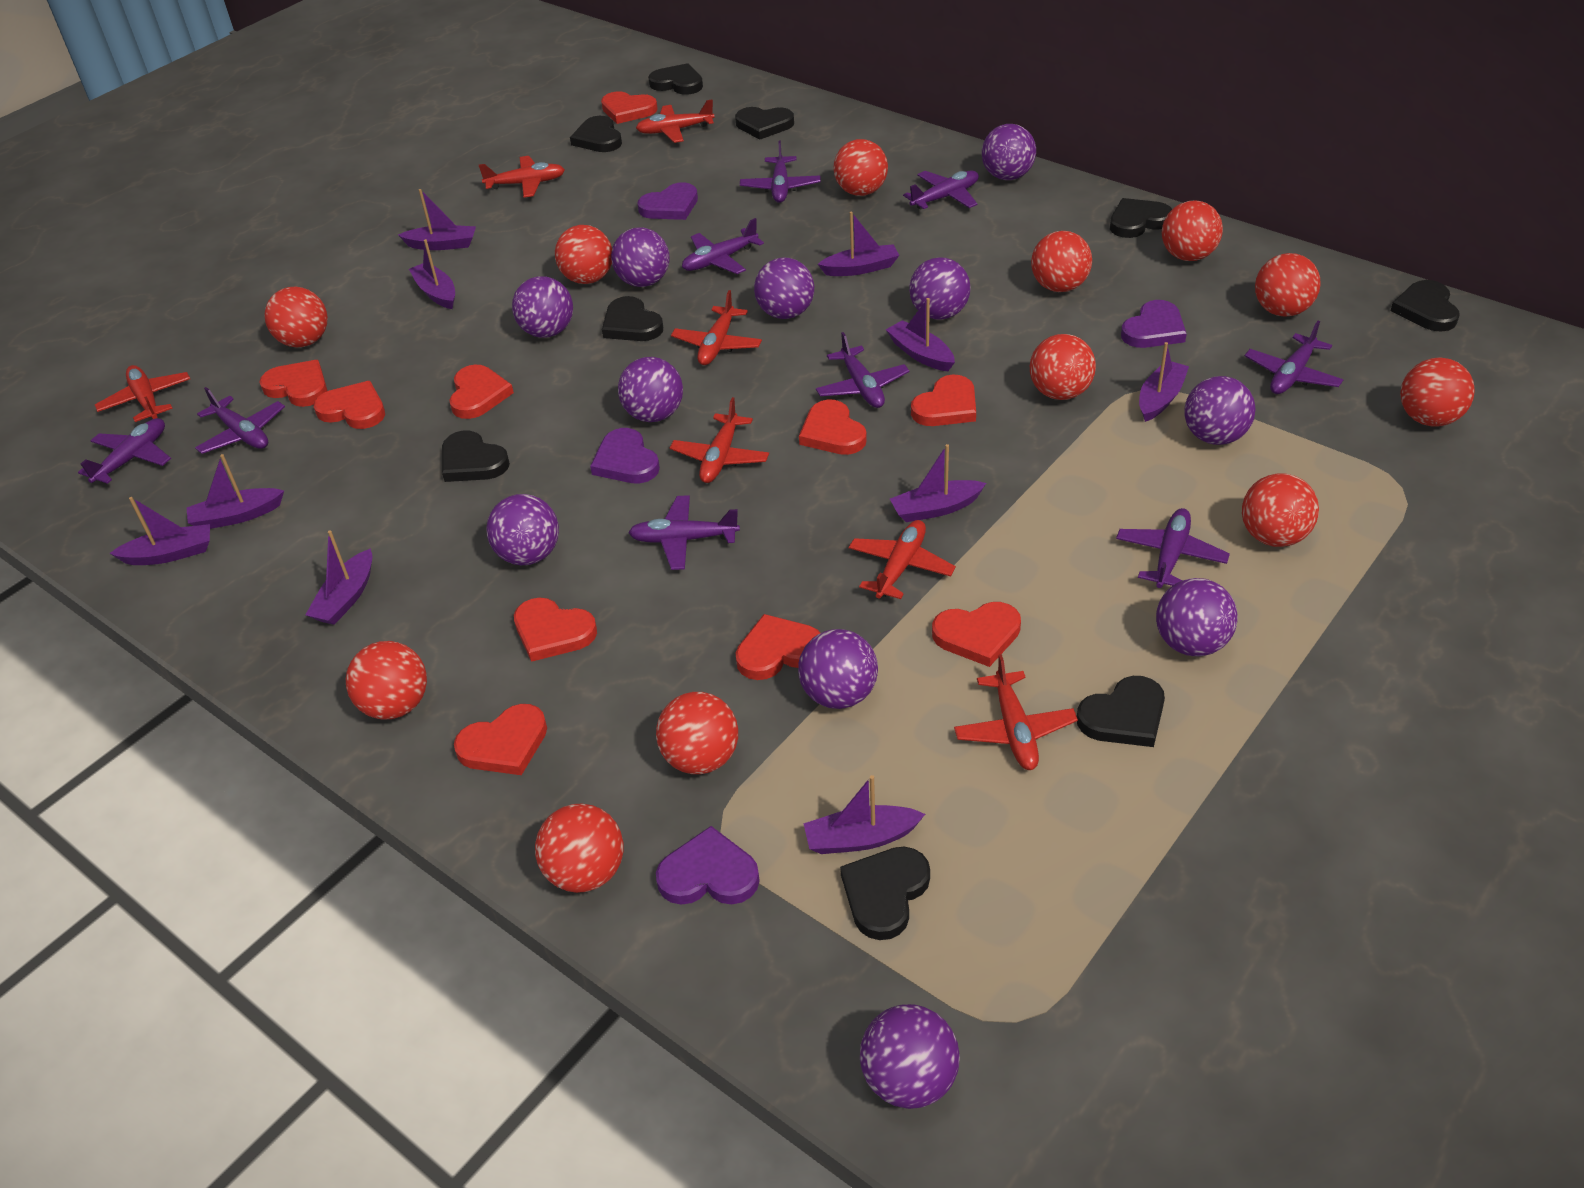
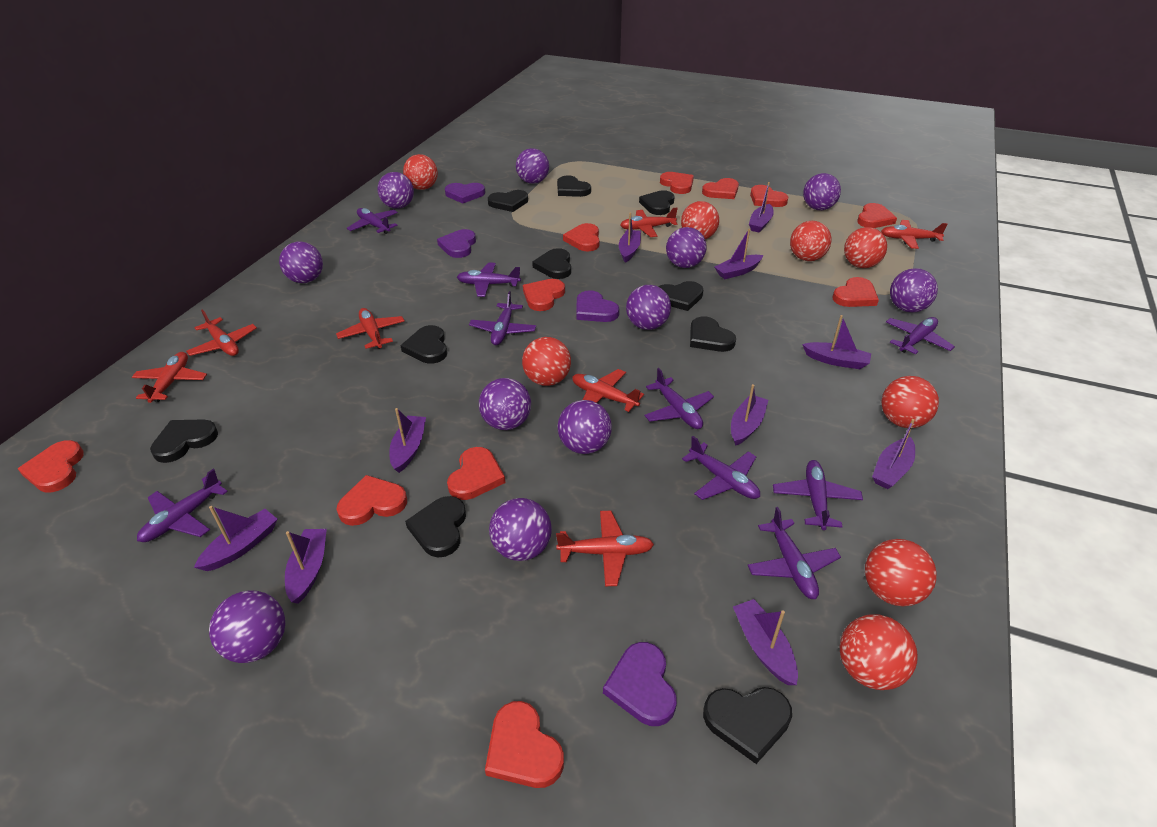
black heart: [442,431,510,482] [570,116,622,152] [602,296,663,341] [648,63,703,95] [735,107,794,140] [840,847,930,940] [1077,676,1165,747] [1110,198,1172,238] [1390,280,1460,332] = 9 -> [150,419,218,463] [400,325,447,364] [405,496,466,557] [488,190,528,212] [532,248,571,279] [557,175,591,197] [639,190,674,215] [659,281,703,311] [690,316,736,352] [703,687,792,764] = 10
red ball: [264,287,328,347] [346,641,427,720] [535,804,624,893] [555,225,612,284] [656,692,738,774] [833,139,888,196] [1030,334,1096,400] [1031,231,1092,292] [1162,200,1223,261] [1242,473,1319,547] [1255,253,1321,317] [1400,358,1475,427] = 12 -> [403,154,438,190] [522,337,571,386] [681,201,719,239] [790,221,831,261] [840,614,918,690] [844,227,887,268] [865,539,937,606] [882,376,939,428] = 8
red heart: [260,360,328,407] [314,381,385,429] [449,365,514,419] [454,704,547,775] [514,598,597,662] [601,91,658,124] [735,614,820,680] [799,400,867,455] [911,375,976,426] [932,602,1021,667] = 10 -> [18,440,84,493] [337,475,407,526] [447,447,505,500] [485,701,564,788] [523,279,565,311] [563,223,600,251] [660,172,694,194] [702,178,739,199] [750,185,788,207] [832,277,879,307] [857,203,897,228] = 11

